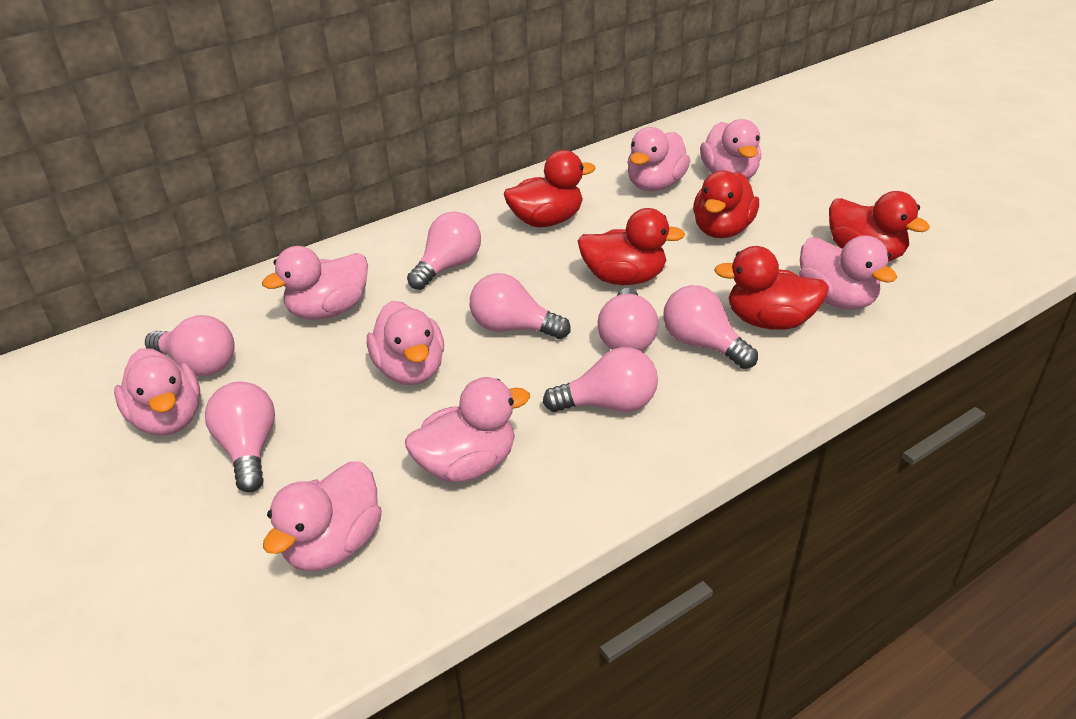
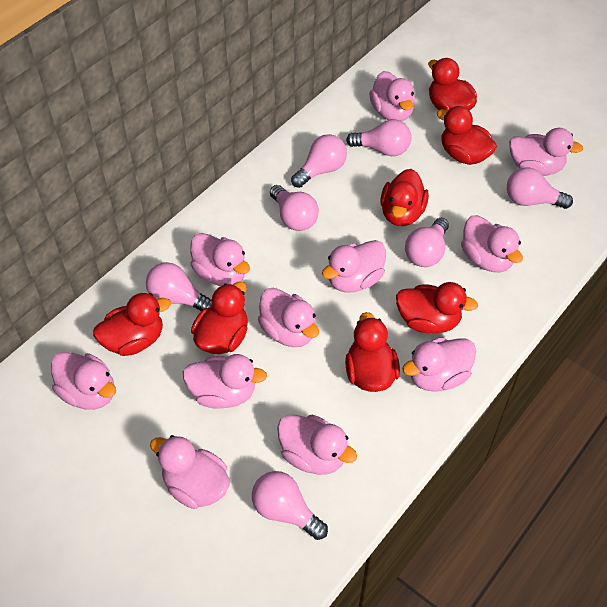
pink duck: [114,348,200,436] [262,246,368,320] [263,461,382,571] [367,301,444,385] [405,377,530,482] [628,127,690,191] [700,119,761,179] [799,235,897,309] = 8 -> [51,352,116,410] [150,435,230,509] [183,354,267,409] [190,233,250,286] [258,288,319,347] [277,415,357,475] [322,240,386,293] [369,71,415,121] [402,337,476,392] [461,215,523,272] [509,128,583,176] = 11
red duck: [504,150,595,227] [578,208,685,285] [693,171,759,238] [714,246,829,330] [829,191,930,261] = 5 -> [93,293,171,356] [191,281,248,354] [345,312,400,392] [380,169,429,226] [396,282,478,333] [428,58,477,111] [437,106,497,165] = 7

